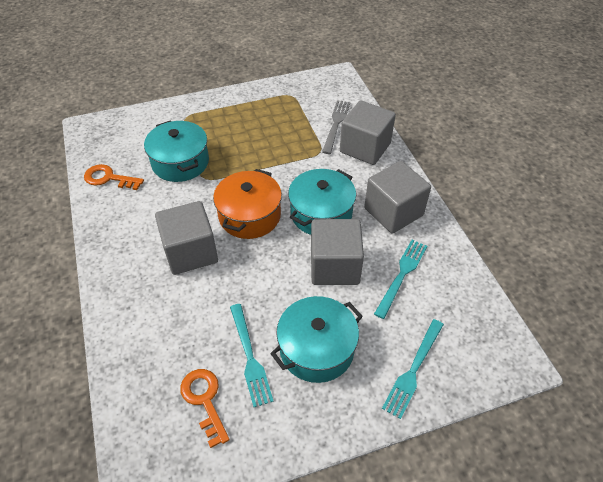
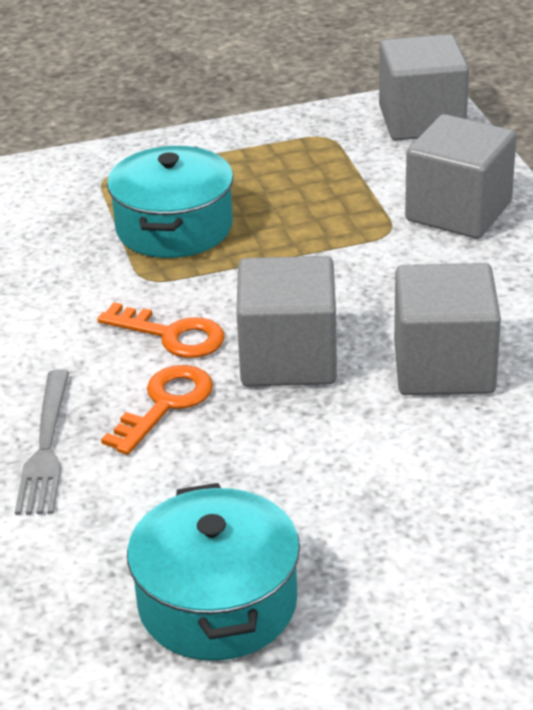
orange pot: [213,169,282,239] = 1 -> none = 0
turquoise fork: [230,304,274,407] [374,240,427,319] [382,319,444,419] = 3 -> none = 0
turquoise pot: [144,120,209,182] [270,296,363,383] [288,169,356,235] = 3 -> [107,146,233,258] [127,483,300,661] = 2

